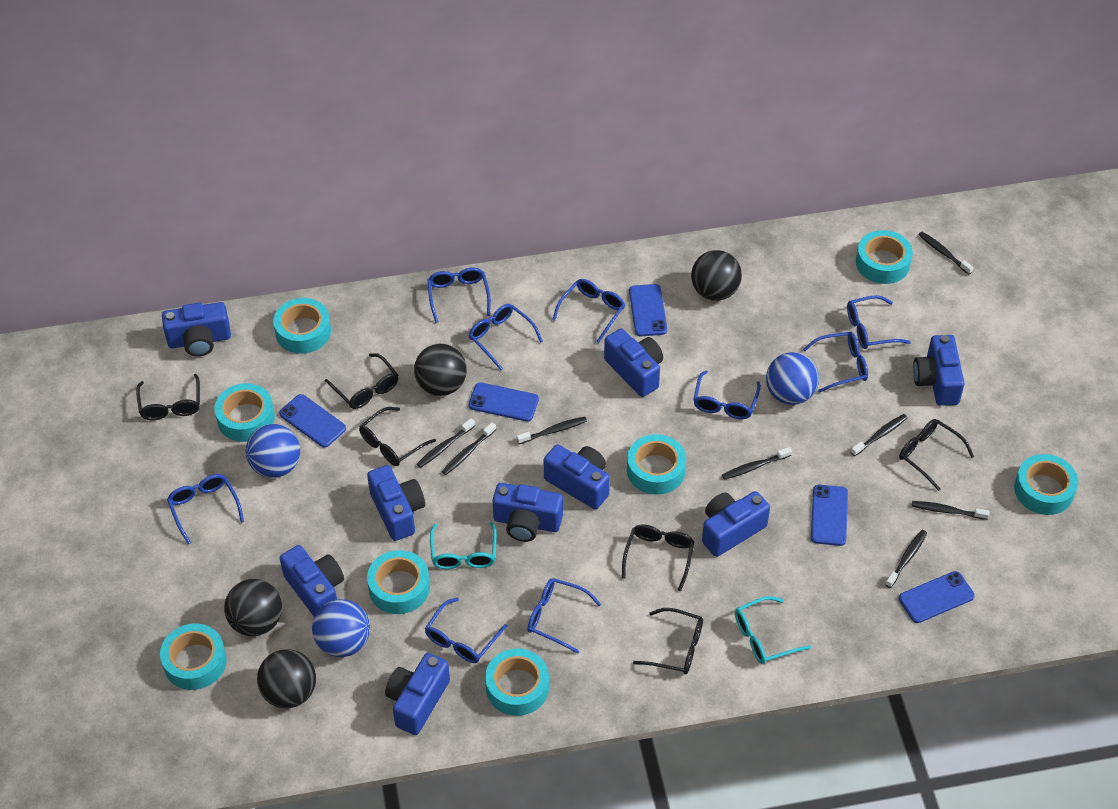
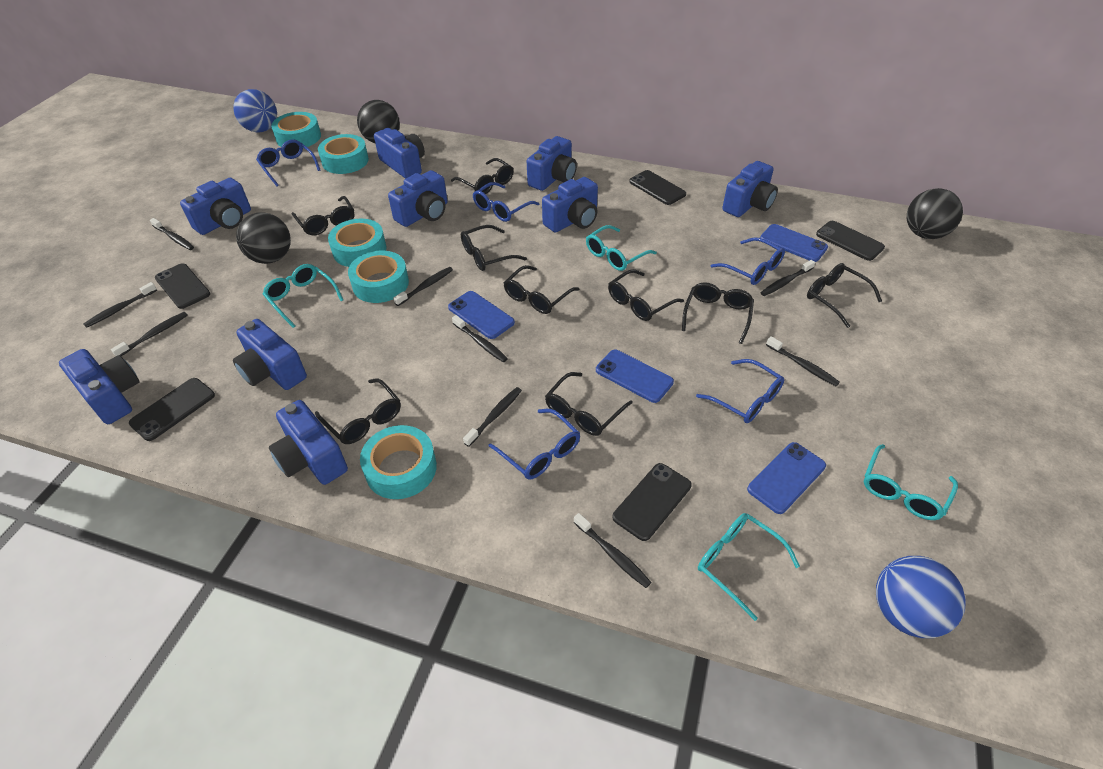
black ball: [224,579,282,636] [257,649,316,708] [414,344,467,396] [691,250,742,301] = 4 -> [236,212,291,264] [357,100,400,143] [907,188,963,239] = 3
black glasses: [136,374,200,421] [325,353,398,409] [359,407,436,466] [622,525,694,591] [633,608,703,674] [899,419,974,491] = 6 -> [292,196,355,235] [315,378,401,444] [451,158,513,194] [461,225,527,271] [504,265,579,314] [545,372,633,436] [608,269,684,321] [682,282,754,344] [807,263,882,328] = 9
black phone: none = 0 -> [129,378,215,441] [155,263,210,309] [612,463,692,541] [629,170,686,205] [816,221,885,261] = 5
black toothbrush: [417,418,475,468] [442,422,496,475] [517,417,587,444] [722,447,792,480] [851,414,907,456] [885,530,927,588] [912,501,990,520] [918,232,974,274] = 8 -> [83,282,157,328] [111,312,188,356] [150,218,194,250] [393,267,453,306] [452,315,508,362] [463,387,522,447] [573,513,652,588] [760,260,815,296] [766,336,840,386] = 9
blue ball: [246,424,300,478] [312,599,370,657] [766,352,819,405] = 3 -> [233,89,277,133] [876,556,966,638] = 2
blue glasses: [167,474,244,544] [425,598,507,663] [428,267,491,323] [469,304,543,370] [527,578,601,654] [552,279,625,343] [693,370,761,419] [803,332,868,393] [847,295,911,349] = 9 -> [256,139,320,186] [473,182,539,222] [488,409,580,480] [696,359,784,423] [711,238,785,285] = 5
blue phone: [279,394,346,447] [469,382,539,421] [629,284,667,336] [811,485,848,546] [899,571,975,623] = 5 -> [448,291,515,339] [596,349,674,403] [747,442,826,514] [760,224,828,262] = 4
turquoise glasses: [430,522,497,569] [735,596,811,664] = 2 -> [263,264,344,328] [586,225,657,271] [698,513,800,621] [864,444,958,520] = 4
turquoise tape: [160,623,227,690] [214,383,275,442] [273,298,331,354] [367,550,430,614] [485,648,549,716] [627,434,686,495] [856,230,913,284] [1014,454,1078,515] = 8 -> [271,112,321,148] [318,134,369,174] [328,218,387,267] [348,251,409,303] [360,425,437,499] = 5

